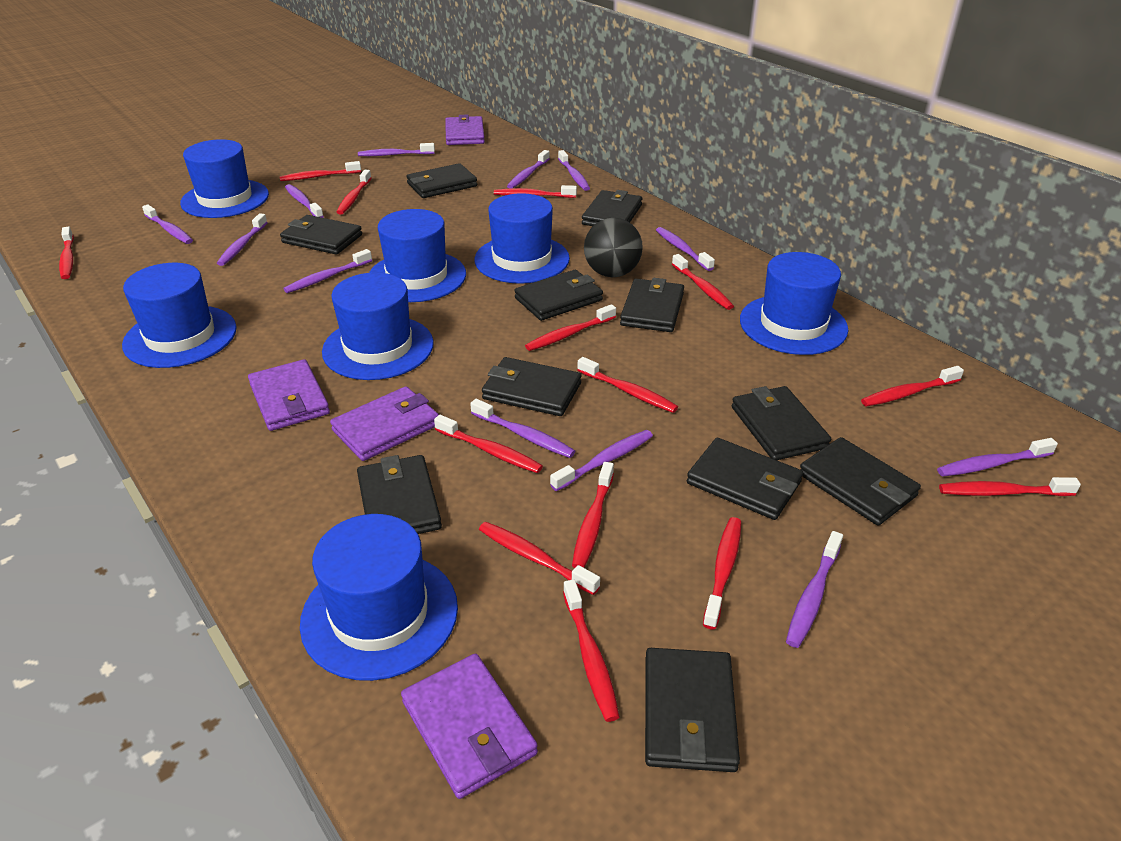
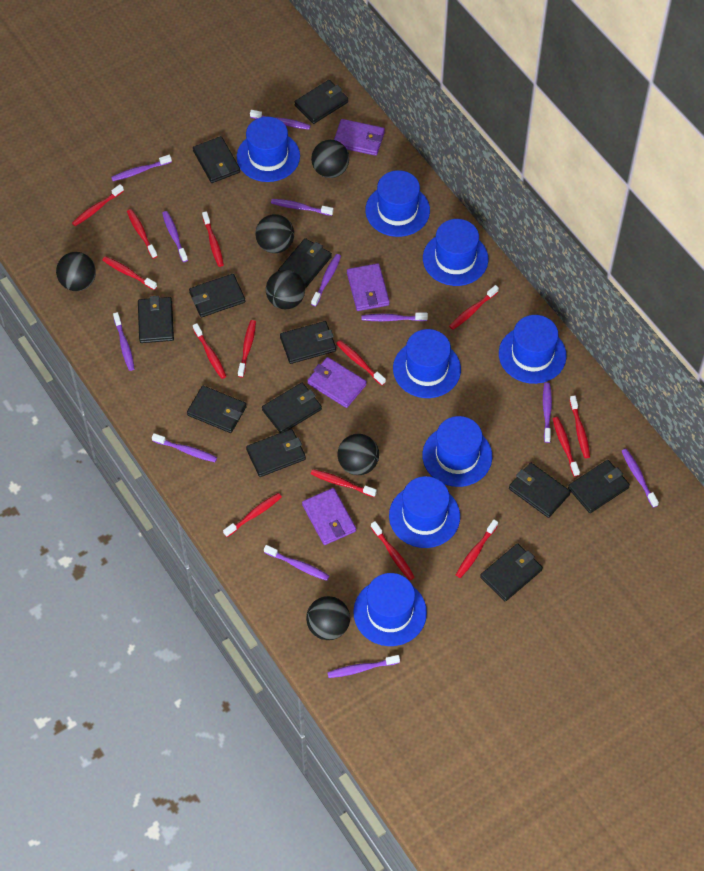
black ball: [584,218,643,277] = 1 -> [56,252,96,291] [255,214,294,253] [266,270,305,309] [306,596,350,640] [311,140,349,178] [337,434,379,475] = 6
black wallet: [280,215,362,255] [357,455,442,534] [406,163,477,198] [482,357,581,416] [514,270,603,321] [582,190,642,226] [620,278,684,332] [645,648,740,772] [687,438,803,520] [732,386,831,460] [800,437,921,526] = 11 -> [138,296,174,343] [187,386,247,433] [189,274,245,317] [193,136,240,183] [246,429,306,477] [262,382,322,433] [278,238,332,288] [280,321,336,364] [294,80,348,124] [480,543,543,601] [509,463,571,518] [568,460,630,513] = 12
blue hat: [122,263,237,368] [180,139,269,218] [300,514,458,681] [322,272,434,380] [369,209,466,302] [474,193,570,284] [740,252,848,355] = 7 -> [237,117,300,182] [353,573,427,646] [365,170,430,237] [389,476,460,548] [393,329,461,398] [422,416,492,487] [423,219,488,286] [499,315,567,384] = 8

